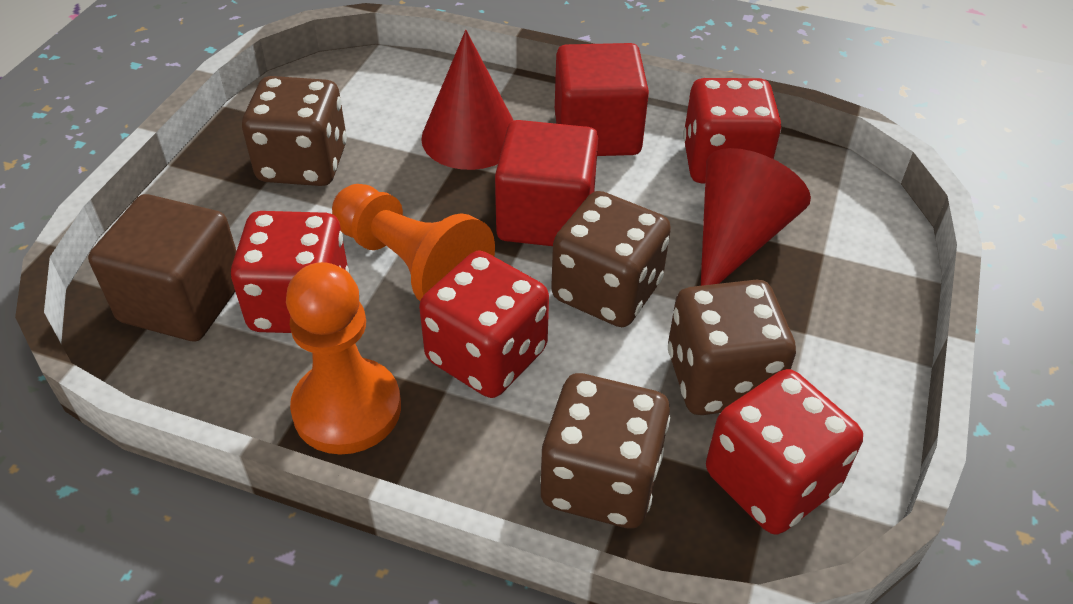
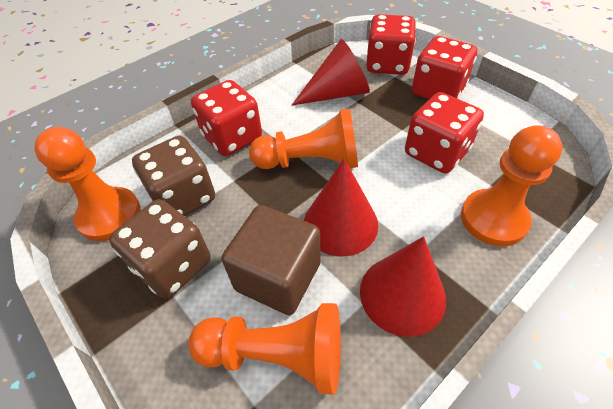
brown dice: [242,76,347,186] [540,373,670,528] [551,191,671,327] [668,280,796,415] = 4 -> [109,199,210,299] [132,136,215,216] = 2
orange pawn: [286,262,401,454] [332,184,495,301] = 2 -> [34,127,141,241] [188,303,341,395] [249,108,358,169] [461,125,563,246] = 4
red cone: [421,30,514,170] [701,148,811,286] = 2 -> [292,39,370,105] [304,158,378,256] [360,236,446,337] = 3
red cube: [495,120,598,246] [555,43,649,156] = 2 -> none = 0

